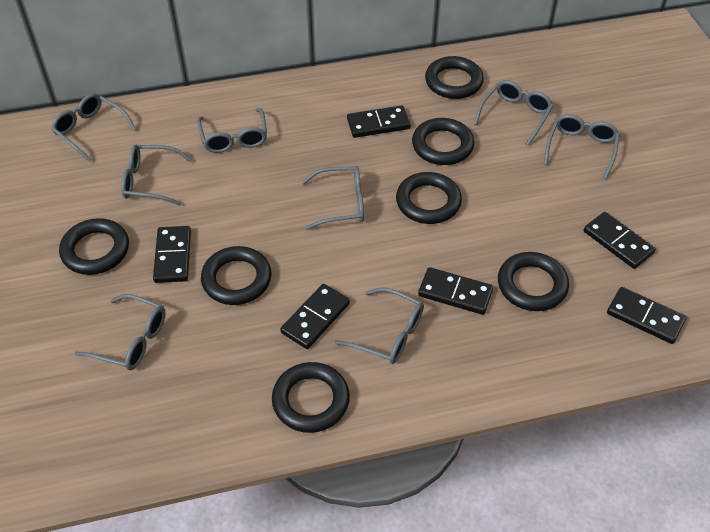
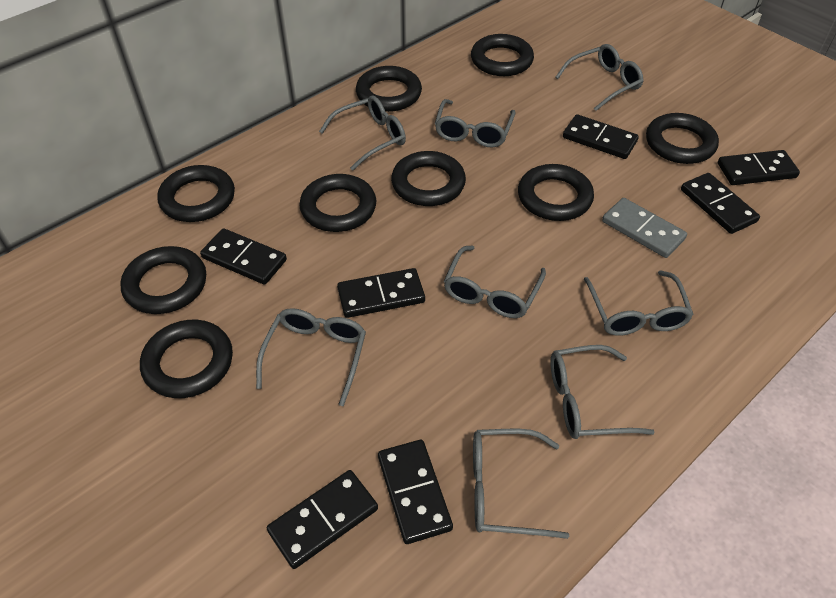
black domino: [153,226,191,283] [280,284,350,349] [347,106,410,138] [418,267,493,315] [584,212,656,269] [607,287,686,344] = 6 -> [200,228,287,285] [267,470,378,569] [337,268,425,318] [378,440,453,544] [563,114,639,159] [681,173,760,234] [718,150,800,185] = 7
black ring: [59,218,129,275] [201,246,271,305] [272,362,350,433] [396,172,462,224] [412,118,474,165] [425,56,484,99] [498,252,569,311] = 7 -> [120,246,206,314] [140,320,233,398] [157,165,235,222] [299,174,376,232] [356,66,422,112] [391,151,466,206] [471,34,534,76] [518,164,594,221] [646,113,719,164] = 9
grey domino: none = 0 -> [602,198,687,258] = 1

